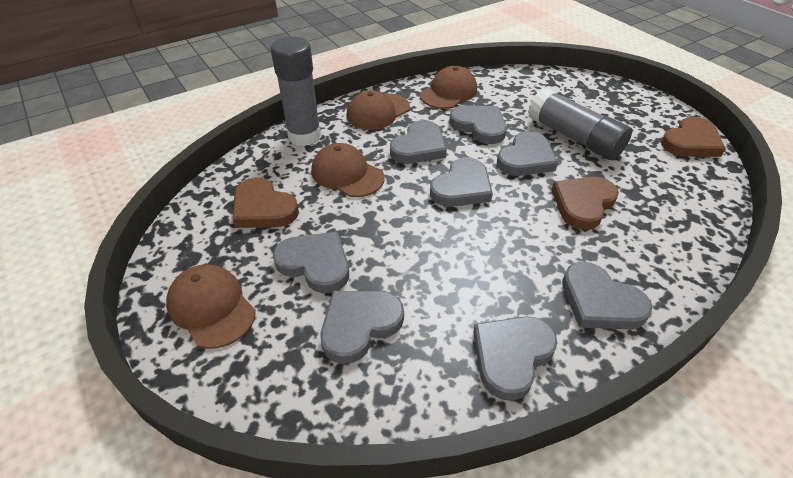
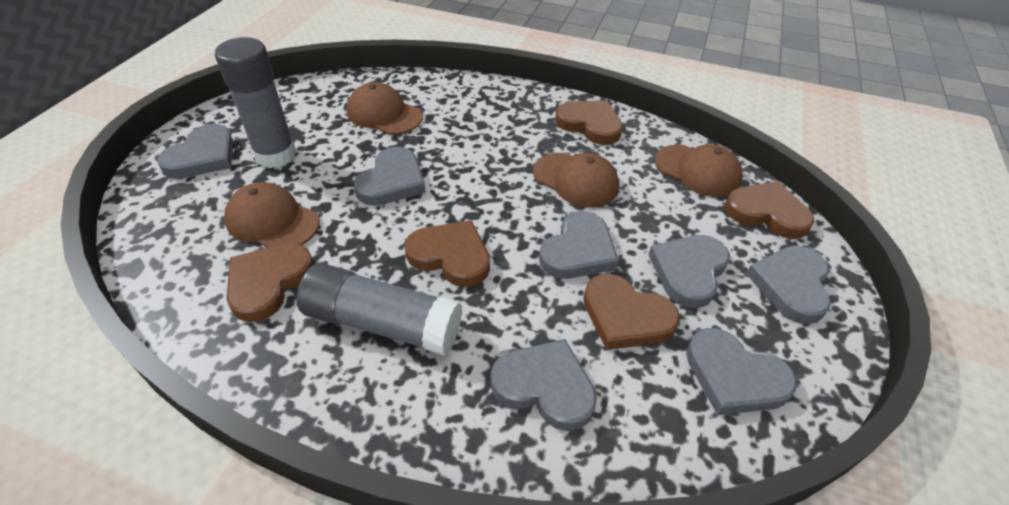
brown heart: [232,178,299,228] [551,177,619,230] [661,117,726,157] = 3 -> [226,243,314,322] [405,220,490,287] [555,100,623,145] [583,274,680,350] [725,181,814,239] = 5
grey heart: [273,232,349,293] [321,291,404,364] [390,120,447,164] [430,157,493,207] [449,105,507,144] [473,316,557,401] [497,131,558,176] [562,262,652,329] = 8 -> [157,124,233,179] [354,147,426,206] [491,339,597,431] [539,211,619,279] [648,235,730,308] [686,328,797,415] [746,245,831,324] = 7

